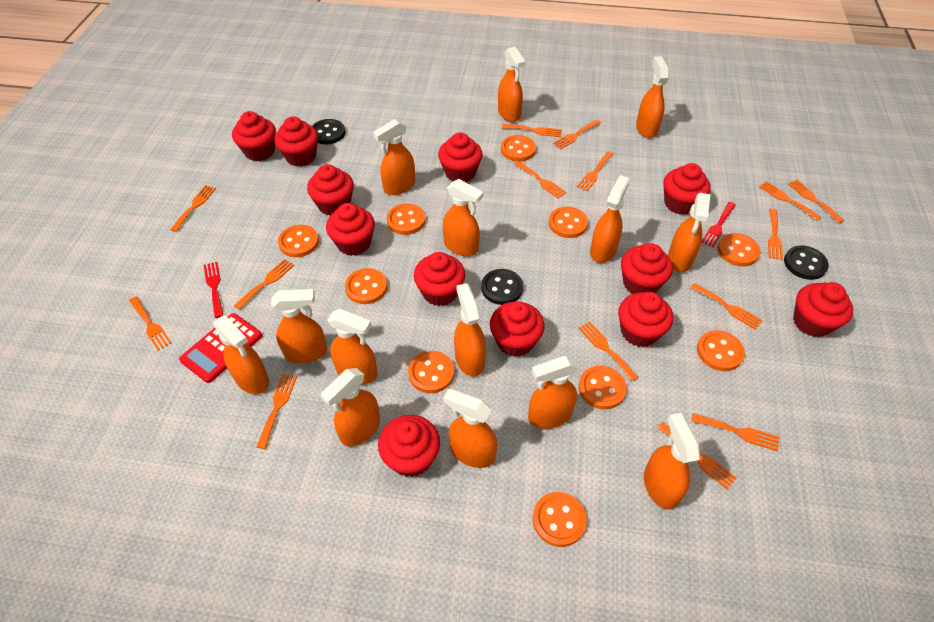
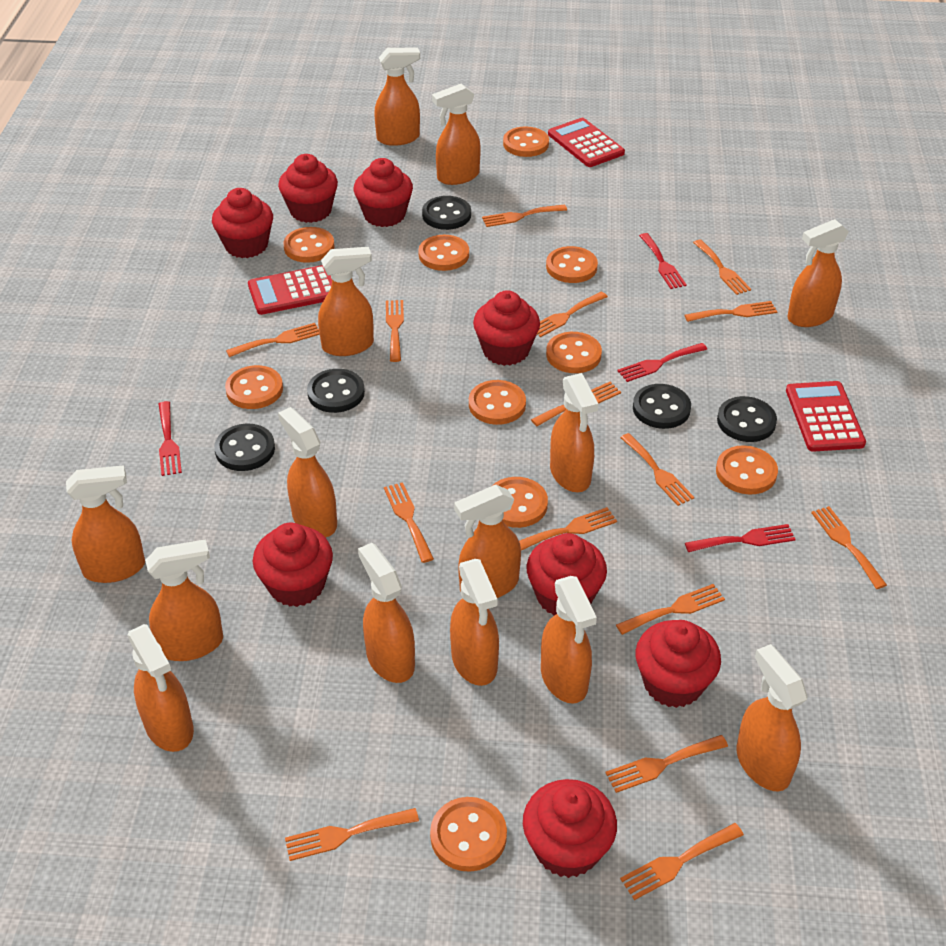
black button: [313,119,345,144] [481,269,523,305] [784,245,829,280] = 3 -> [214,424,275,471] [307,369,365,413] [422,196,471,230] [633,384,691,429] [717,396,777,442] = 5
red calculator: [179,313,262,383] = 1 -> [248,265,332,315] [548,118,625,167] [786,381,866,452] = 3
red cupcake: [232,111,276,161] [274,117,318,167] [307,164,354,216] [326,203,375,256] [378,415,440,477] [414,252,465,306] [438,132,482,182] [490,301,544,357] [618,292,673,347] [621,243,673,294] [663,163,711,215] [793,282,853,337] = 12 -> [212,188,273,258] [253,523,333,607] [278,154,338,223] [354,158,413,227] [473,290,540,366] [523,779,617,878] [527,533,607,616] [635,620,721,708] = 8
red fork: [204,262,223,318] [702,202,735,248] = 2 -> [158,401,182,476] [618,343,707,382] [639,233,687,289] [685,524,796,552] = 4

